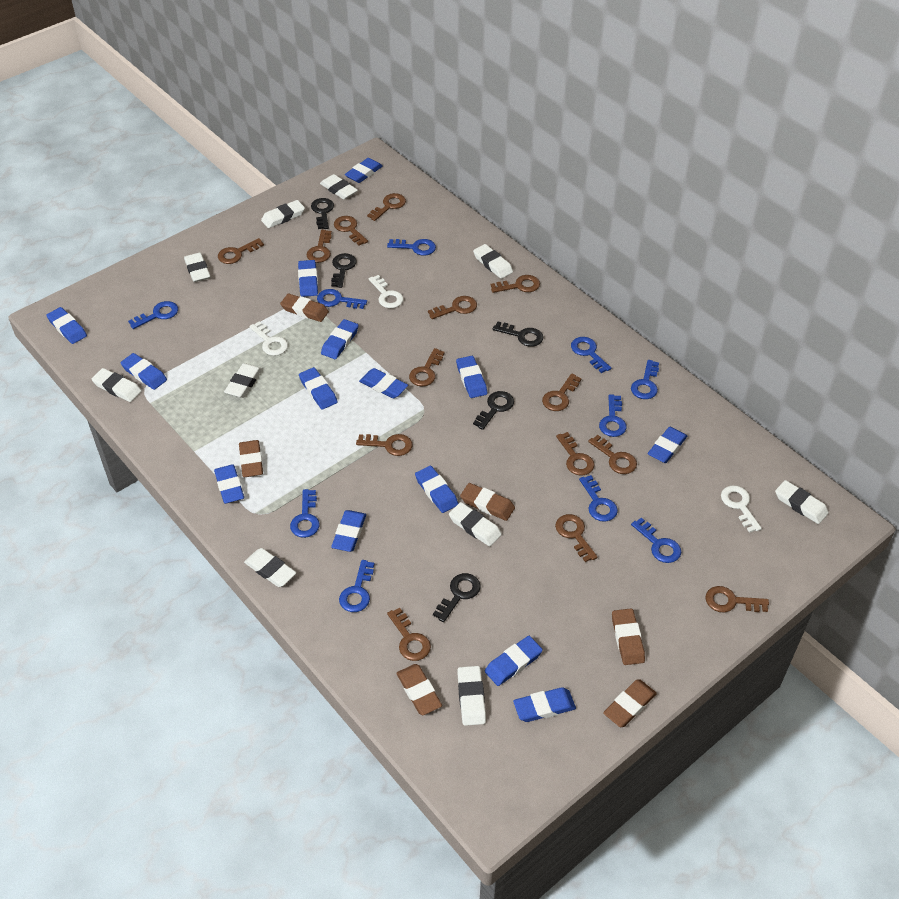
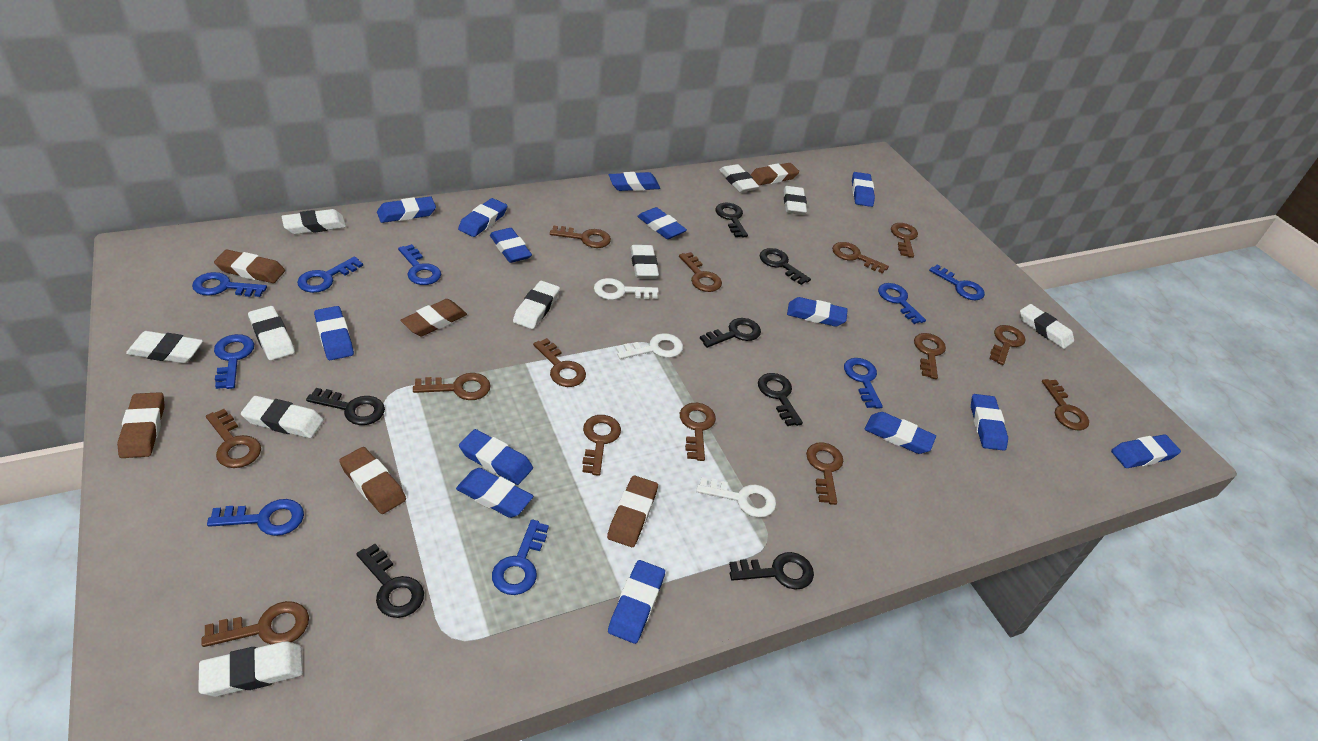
black key: [311,198,334,229] [331,253,357,288] [433,573,481,622] [473,391,514,430] [493,321,543,347] = 5 -> [306,388,385,425] [356,544,424,618] [700,318,761,348] [716,203,748,237] [729,552,814,590] [758,373,803,426] [759,248,811,285] = 7
blue key: [128,301,178,329] [290,489,320,538] [317,289,367,309] [339,560,374,612] [387,239,436,256] [571,337,611,373] [579,475,618,522] [599,394,627,437] [631,360,659,399] [631,518,681,563] = 10 -> [192,272,267,297] [207,499,304,536] [214,334,254,389] [297,257,363,293] [398,244,441,285] [492,519,549,595] [844,358,883,409] [878,283,926,324] [929,265,985,300] = 9

